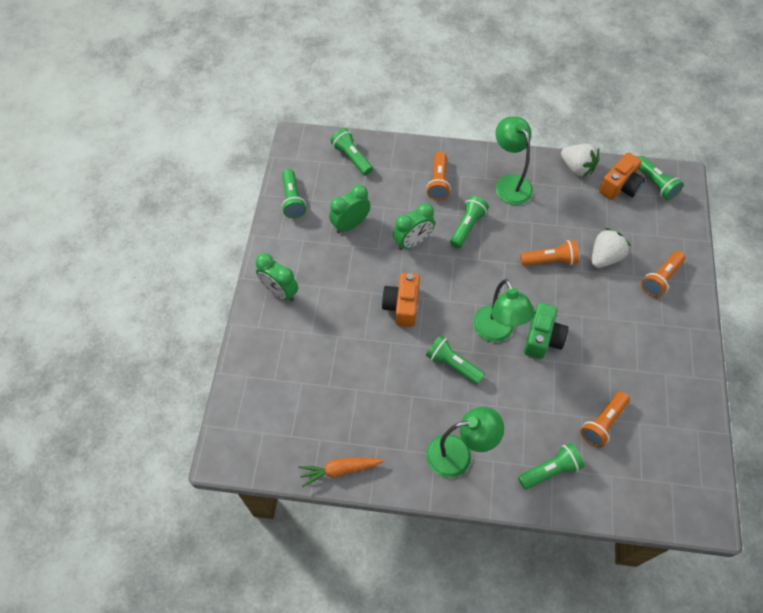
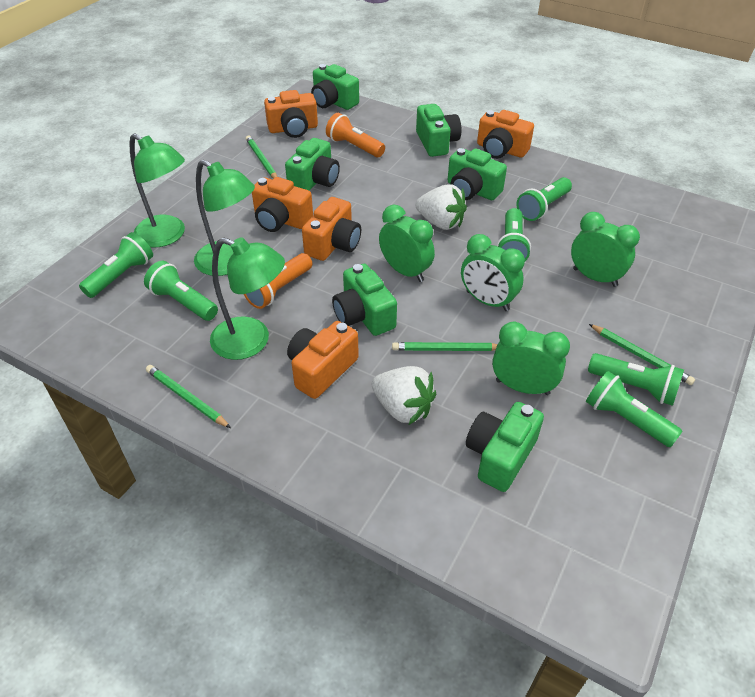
green camera: [524,303,569,359] = 1 -> [285,138,340,191] [311,64,359,110] [332,264,397,336] [416,104,461,157] [448,148,507,200] [466,402,544,492] = 6
green clock: [255,253,298,302] [329,185,370,233] [393,203,435,250] = 3 -> [379,205,435,282] [461,234,525,311] [492,322,570,395] [571,212,640,287] = 4
green pencil: none = 0 -> [146,365,231,428] [246,135,277,179] [392,342,497,351] [589,324,695,385] = 4
orange camera: [382,273,420,327] [599,152,645,200] = 2 -> [252,177,313,232] [264,90,318,138] [287,321,359,399] [302,197,361,261] [477,110,534,159] = 5
orange carrot: [298,458,384,487] = 1 -> none = 0
orange flashlight: [426,152,451,200] [520,240,579,266] [580,392,630,448] [641,251,685,297] = 4 -> [244,253,312,309] [326,113,385,157] = 2

